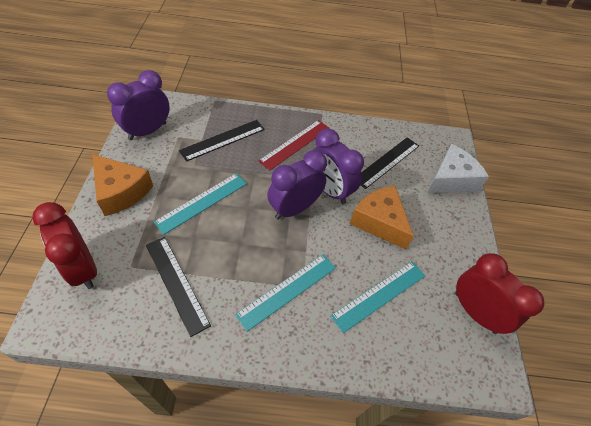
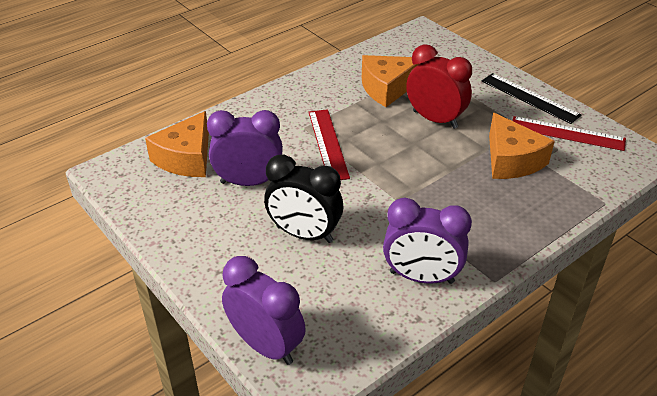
black clock: none = 0 -> [264,154,343,243] = 1
black ruler: [146,237,211,337] [179,120,265,162] [361,137,419,189] = 3 -> [482,73,581,124] = 1
orange cheese: [92,154,153,216] [350,186,414,250] = 2 -> [145,111,209,177] [362,55,418,107] [489,113,555,179] = 3
red clock: [32,202,97,289] [455,253,544,334] = 2 -> [406,44,472,129] = 1
red ruler: [258,120,329,171] = 1 -> [309,109,350,180] [512,116,626,151] = 2
turquoise ruler: [153,173,247,235] [235,254,336,332] [330,261,425,333] = 3 -> none = 0
white cheese: [427,144,489,193] = 1 -> none = 0

